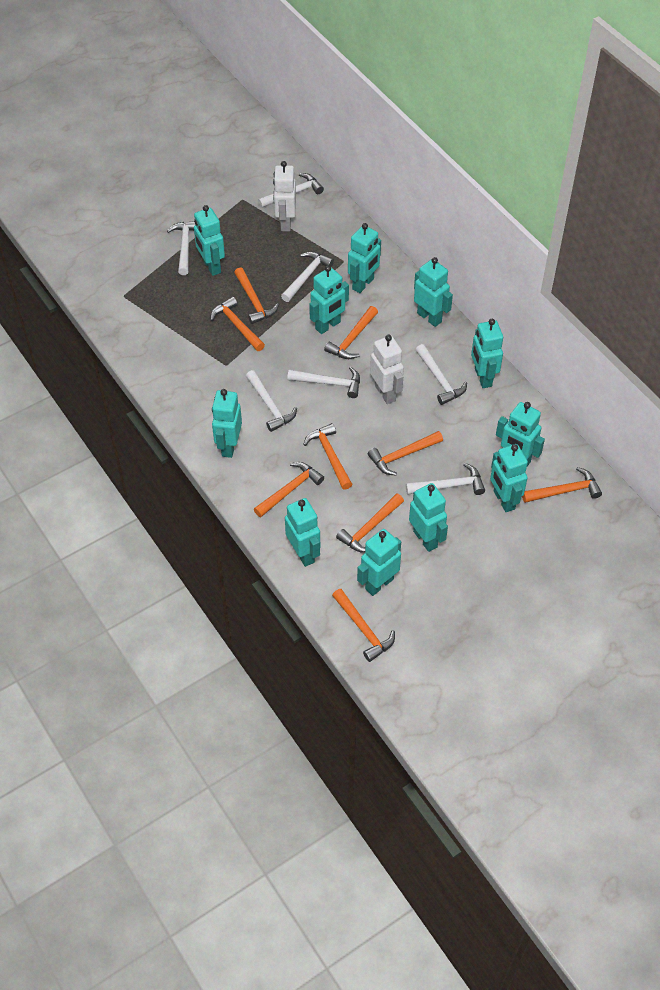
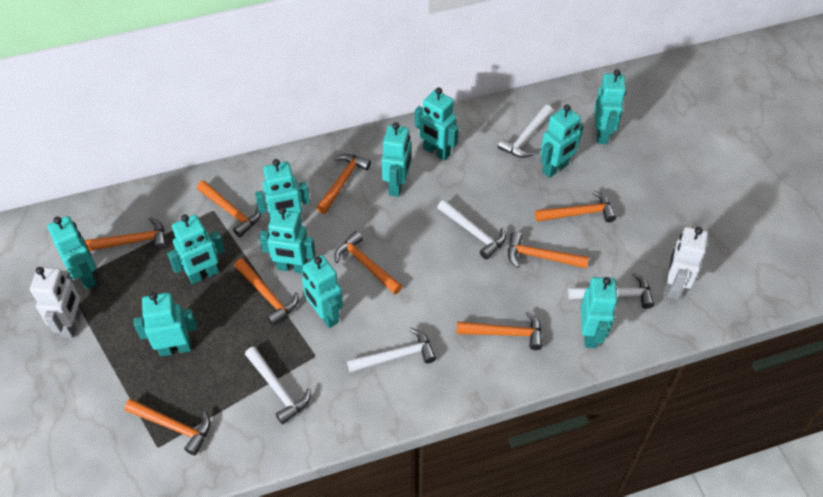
white hammer: [167,221,195,275] [246,370,297,432] [258,173,324,208] [281,251,334,302] [287,367,360,398] [406,463,485,495] [416,344,467,405] = 7 -> [245,347,311,425] [347,328,436,373] [437,200,506,260] [497,105,553,158] [568,272,654,309] = 5

